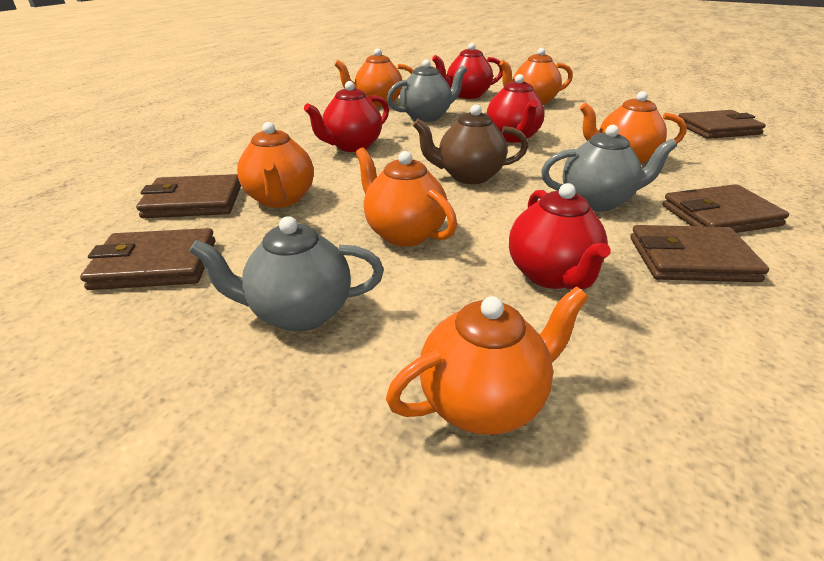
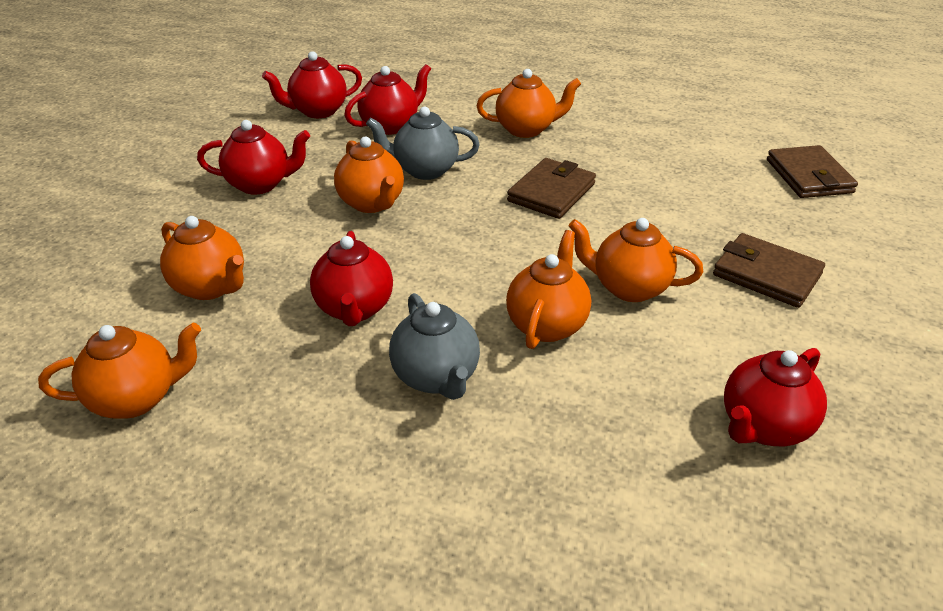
brown teapot: [413,104,528,184] = 1 -> none = 0
brown wallet: [80,228,215,290] [136,174,241,218] [630,225,769,282] [663,184,789,233] [679,110,766,139] = 5 -> [507,158,596,219] [713,233,825,308] [767,145,858,198] = 3
grey teapot: [189,216,384,332] [387,59,467,122] [541,125,677,211] = 3 -> [366,107,480,180] [389,293,480,400] = 2
red teapot: [304,81,389,152] [432,43,503,99] [486,74,545,143] [509,183,611,289] = 4 -> [197,120,310,195] [262,51,362,118] [310,231,393,326] [345,64,431,135] [724,348,827,446] = 5

